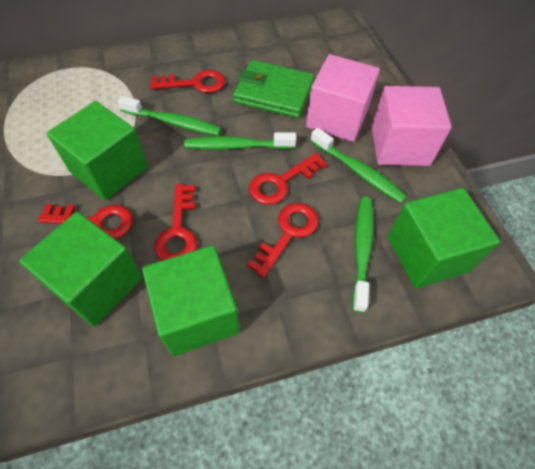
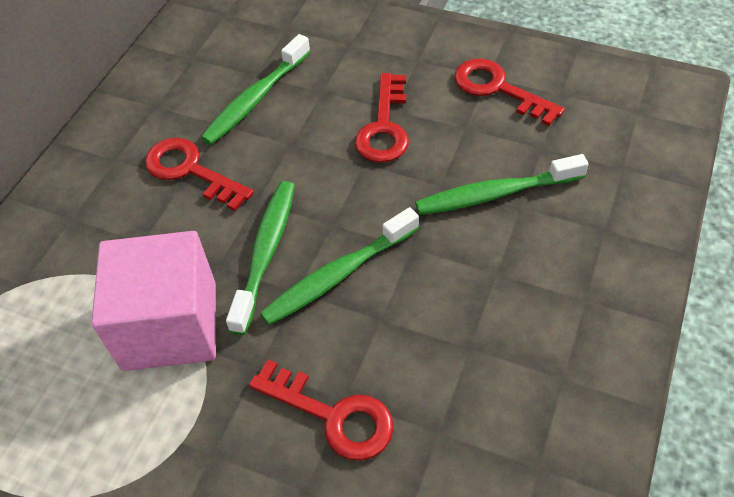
green cube: [19,212,143,327] [47,101,148,200] [142,245,240,356] [387,188,500,288] = 4 -> none = 0
green wallet: [233,60,314,118] = 1 -> none = 0
pink cube: [306,54,380,142] [372,86,452,166] = 2 -> [91,231,216,371] = 1
red key: [38,204,133,239] [150,70,225,93] [154,184,197,261] [247,203,319,278] [249,153,327,205] = 5 -> [145,138,254,211] [249,359,394,460] [355,73,409,163] [455,58,565,126] = 4

